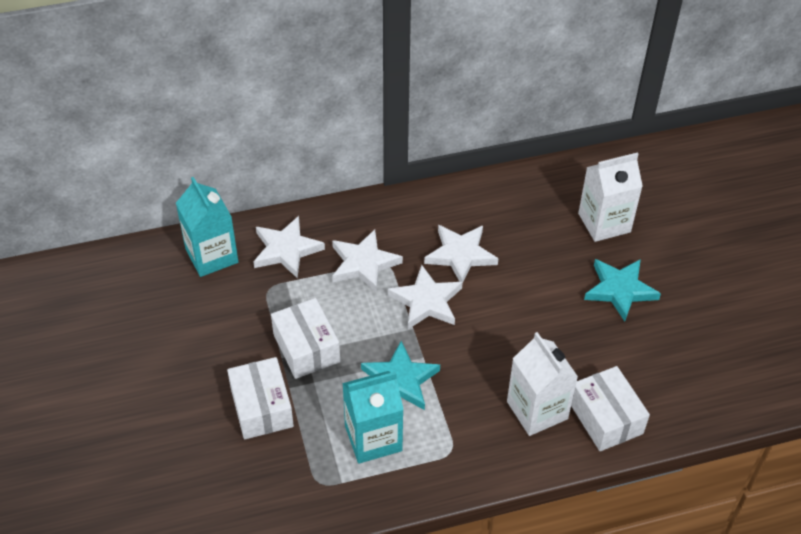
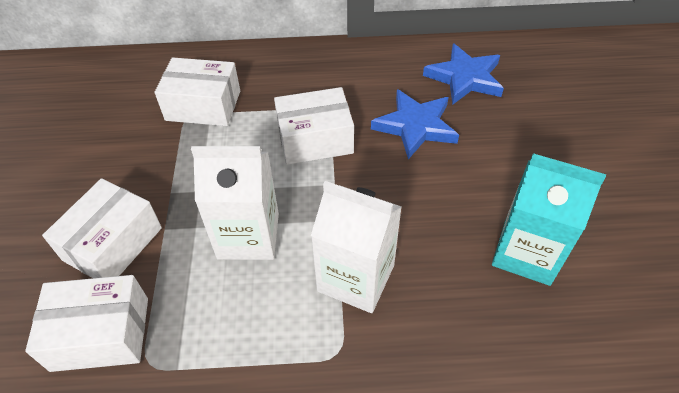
blue star: none = 0 -> [371,89,459,159] [423,43,504,105] = 2
turquoise carton: [176,177,238,277] [342,371,404,464] = 2 -> [492,153,606,286] = 1
turquoise star: [361,341,440,410] [584,259,661,321] = 2 -> none = 0
white box: [227,357,294,439] [271,298,340,379] [571,366,650,451] = 3 -> [25,275,148,372] [42,178,162,278] [155,57,240,126] [274,87,354,165] = 4
white star: [253,216,325,278] [332,230,403,293] [388,265,463,329] [424,225,499,282] = 4 -> none = 0

